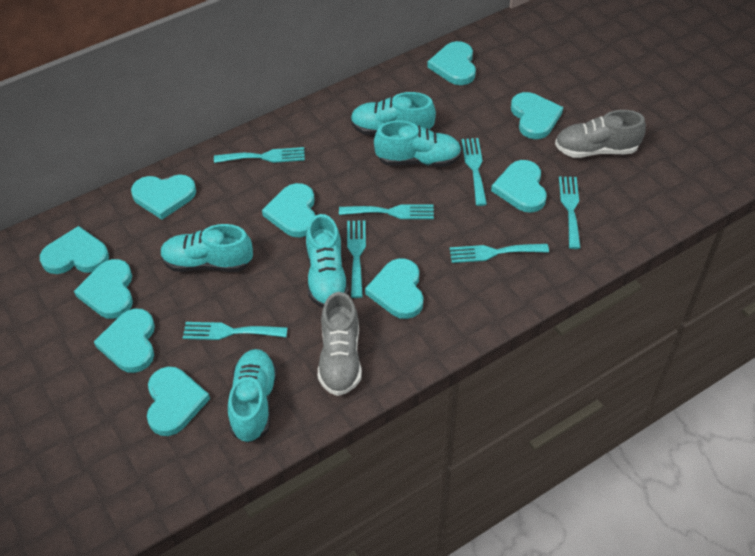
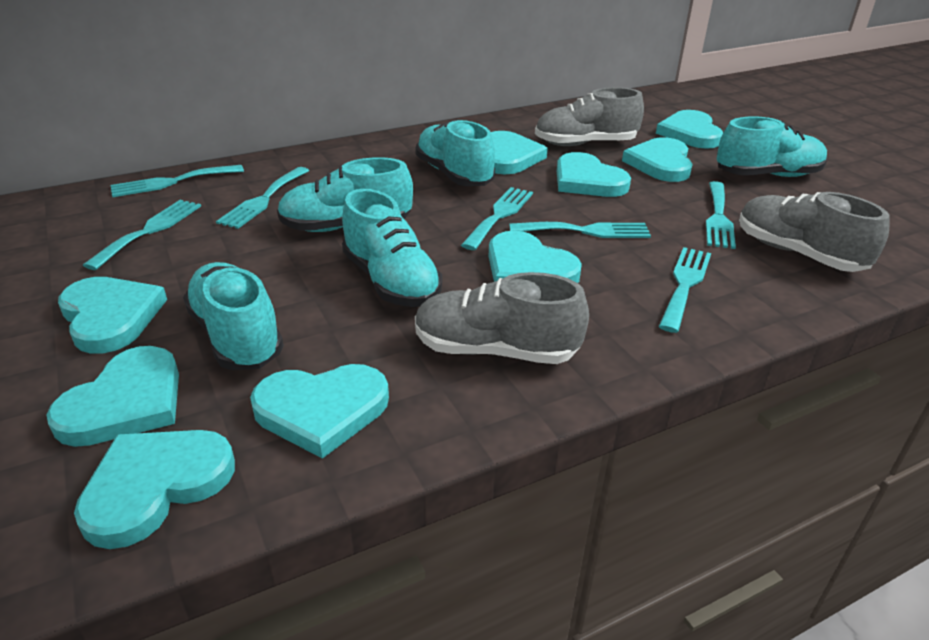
grey shoe: [318,292,362,396] [555,110,646,158] = 2 -> [415,272,589,364] [535,87,644,146] [739,192,890,272] = 3
turquoise heart: [40,226,109,274] [74,259,133,319] [94,309,155,373] [131,175,196,220] [147,367,210,436] [262,183,315,237] [365,258,423,319] [427,41,476,85] [491,160,547,213] [511,92,563,139] = 10 -> [47,346,179,447] [58,277,167,354] [74,430,235,549] [250,364,389,459] [488,231,582,283] [491,131,548,174] [557,152,631,197] [622,137,693,182] [656,110,723,149] = 9

